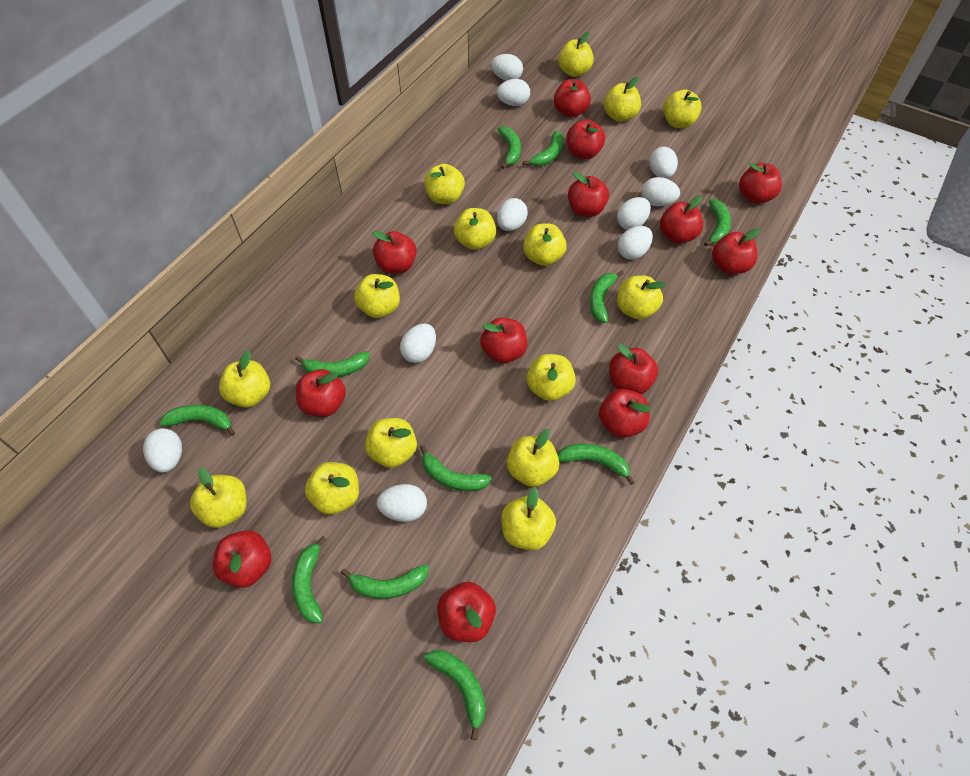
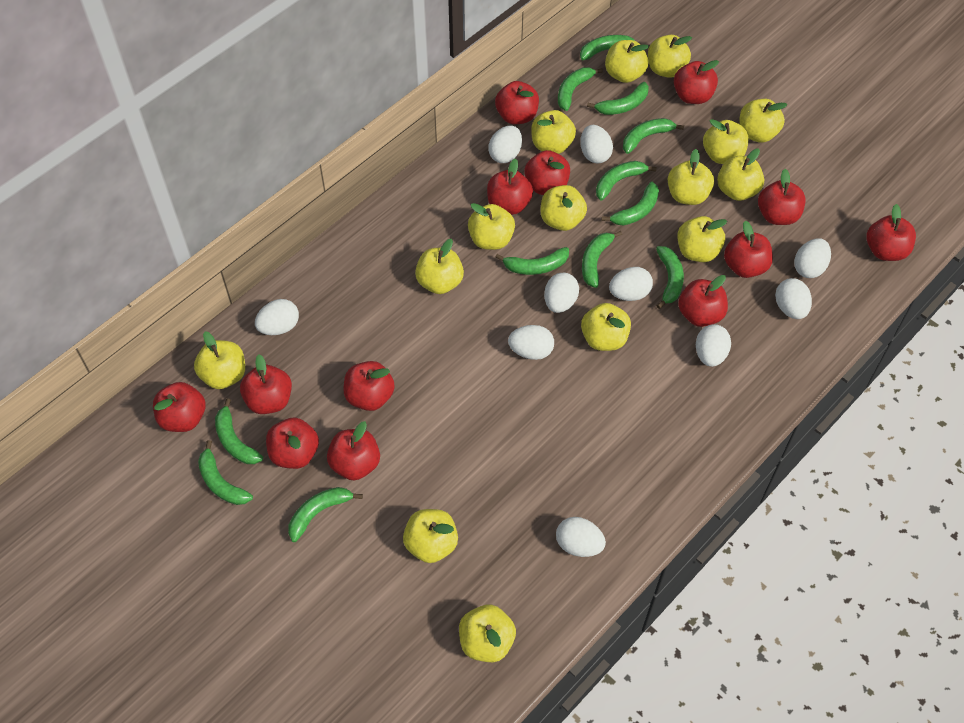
green banana: [160,405,235,436] [292,536,327,623] [295,351,370,377] [341,564,429,599] [420,445,492,491] [424,650,486,740] [497,126,521,169] [523,131,563,166] [558,443,635,485] [590,271,624,323] [704,199,731,246] = 11 -> [198,440,253,505] [215,398,263,464] [288,487,363,542] [495,247,569,275] [558,67,603,111] [580,35,635,60] [582,231,622,288] [587,82,649,115] [596,161,657,200] [602,182,659,226] [623,118,684,154] [656,246,684,309] = 12

